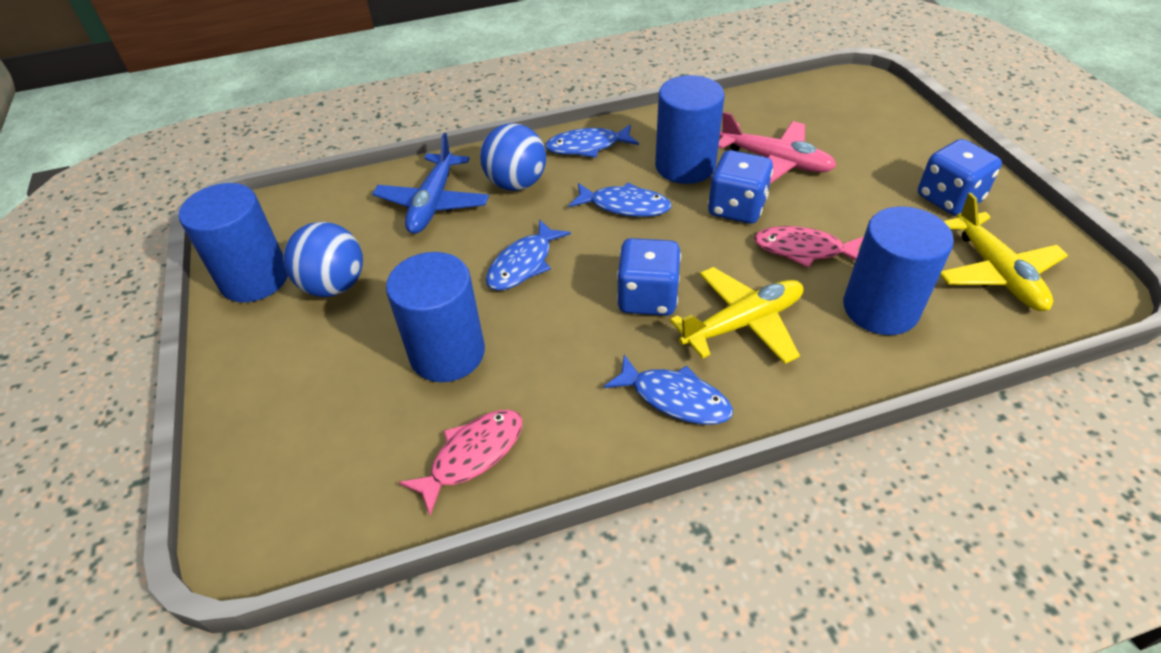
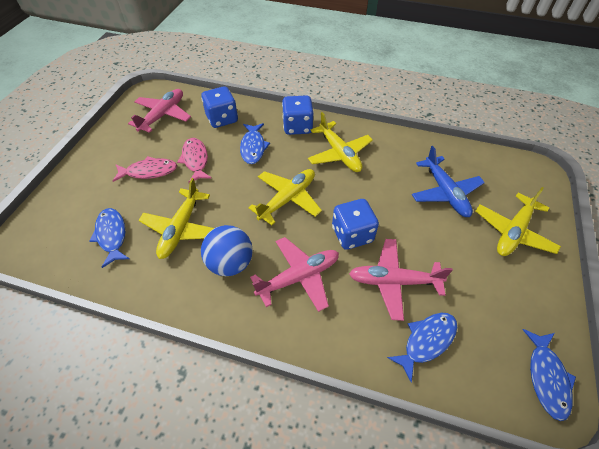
blue ball: [283,222,363,297] [480,123,546,191] = 2 -> [201,225,253,276] = 1
blue cylinder: [179,183,288,302] [386,252,485,382] [655,75,725,184] [843,206,954,335] = 4 -> none = 0
pink plane: [718,112,836,183] = 1 -> [128,89,191,133] [250,237,339,312] [349,239,453,321] = 3
yellow plane: [670,267,803,364] [940,193,1068,311] = 2 -> [138,178,214,259] [248,169,322,225] [308,112,373,172] [476,187,561,256] = 4

